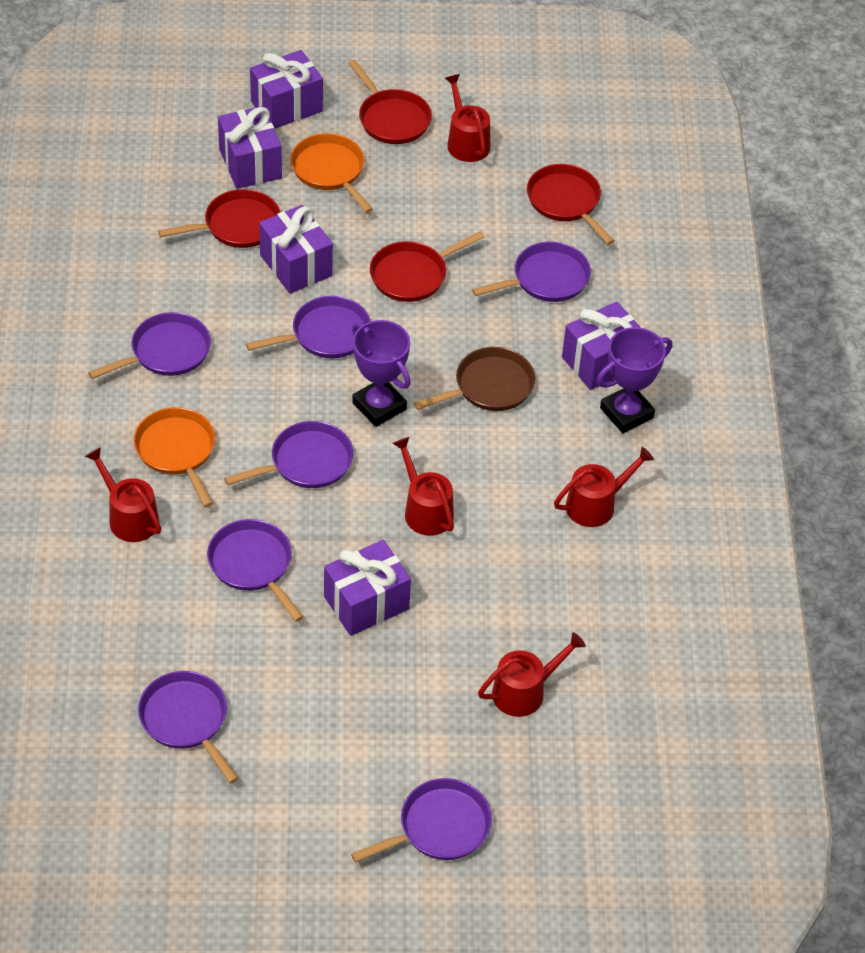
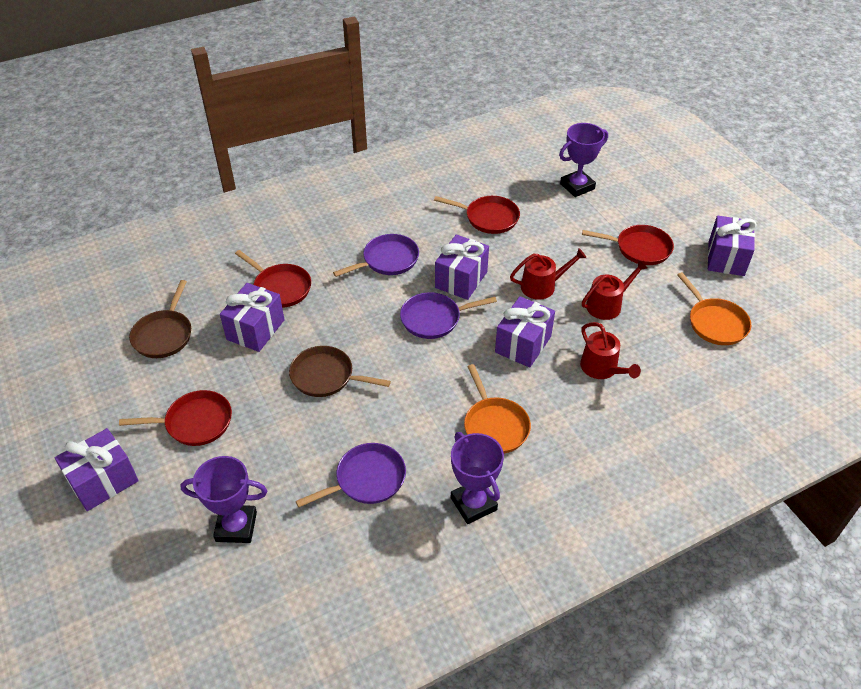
brown pan: [414,347,535,411] = 1 -> [129,280,191,358] [289,346,391,397] = 2
purple pan: [88,312,211,379] [138,671,239,784] [207,519,304,622] [224,421,353,488] [246,296,371,358] [351,778,492,863] [472,242,591,302] = 7 -> [296,443,406,507] [333,234,419,277] [400,292,497,339] = 3
purple trophy: [352,320,411,427] [597,327,672,433] = 2 -> [180,456,267,543] [451,432,504,524] [559,123,608,197] = 3
red watering can: [85,447,161,542] [392,437,454,536] [445,74,490,162] [478,632,586,717] [554,447,654,527] = 5 -> [510,248,586,300] [580,322,641,379] [582,260,648,320] = 3

